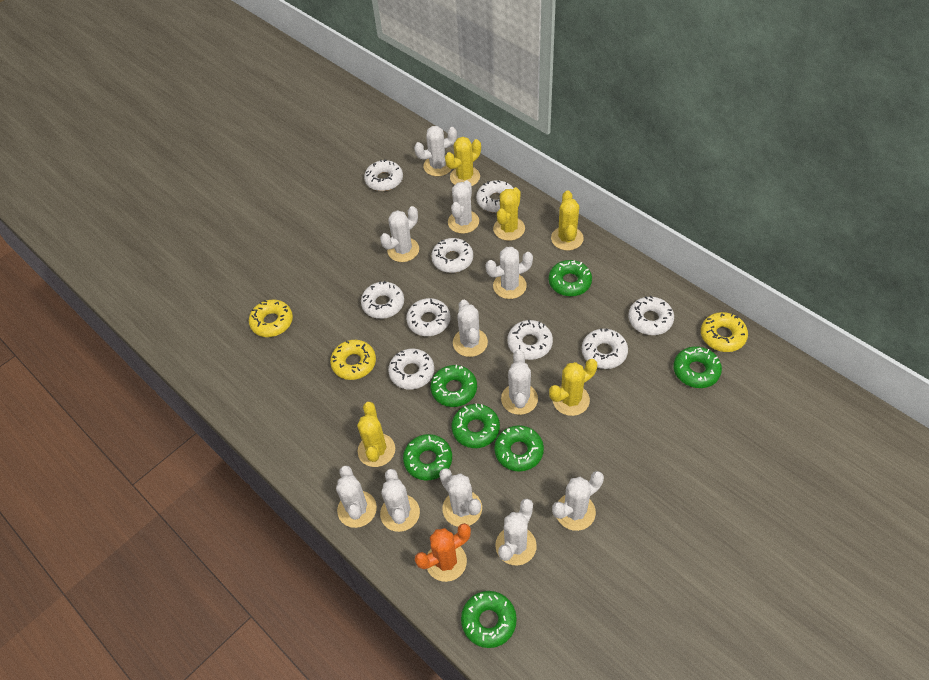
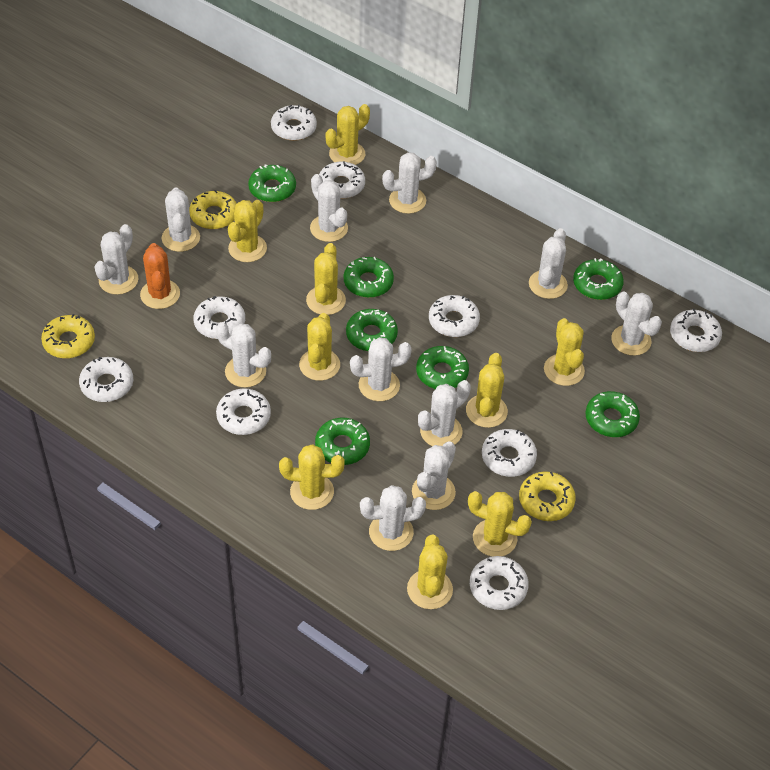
yellow cactus: [357,402,395,467] [445,137,481,186] [493,187,525,241] [549,359,597,416] [551,190,584,251] = 5 -> [228,200,267,262] [279,444,345,510] [299,313,340,381] [306,243,346,315] [326,104,370,165] [407,535,453,609] [466,353,508,428] [468,491,532,557] [544,318,585,386] = 9

